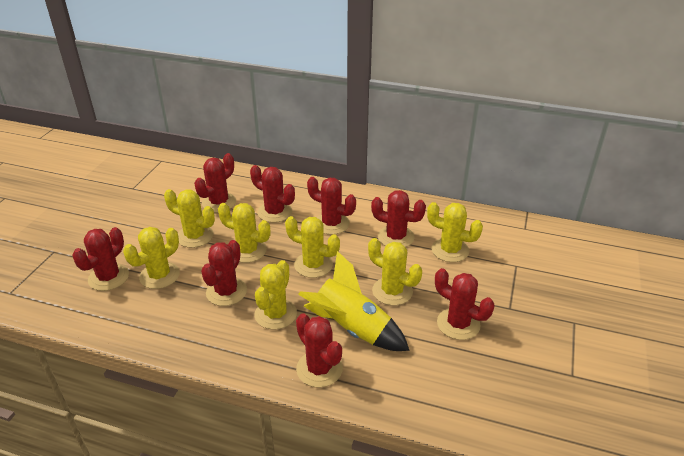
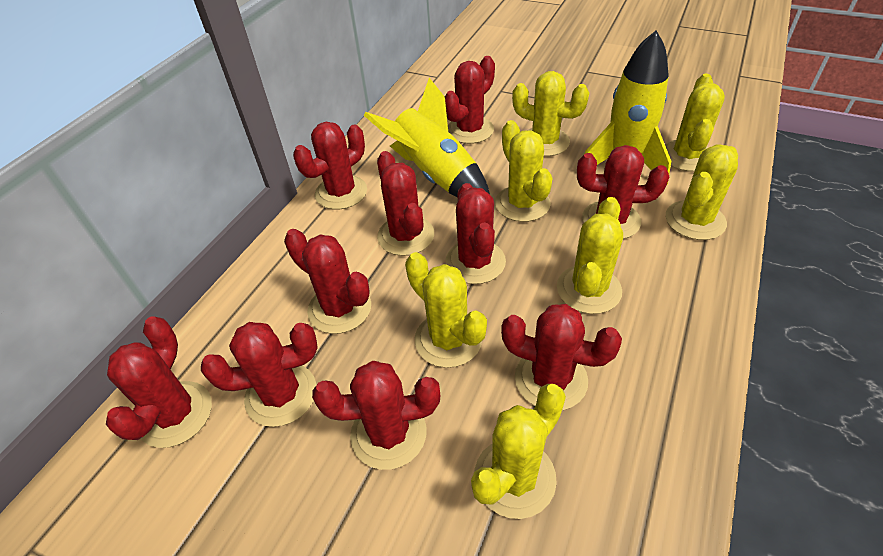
red cactus: [72,227,129,291] [194,153,236,213] [201,240,247,306] [250,165,295,223] [296,313,343,387] [307,177,356,235] [371,190,426,247] [435,268,495,340] = 8 -> [106,316,212,448] [201,322,318,427] [284,229,371,334] [293,122,367,210] [312,361,440,470] [377,151,434,256] [445,56,495,144] [445,183,506,284] [501,304,622,410] [577,145,669,239] = 10
yellow rocket: [298,251,410,351] = 1 -> [364,78,490,197] [585,31,671,184] = 2

